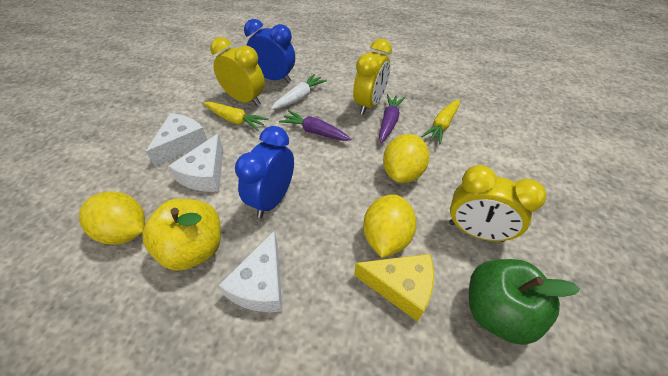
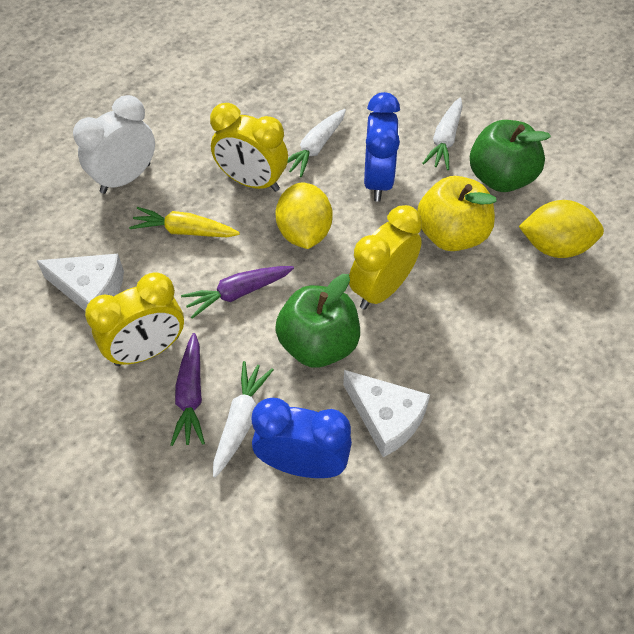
green apple: [469,259,580,345] = 1 -> [275,274,360,368] [470,120,551,192] = 2
white carrot: [271,74,327,110] = 1 -> [213,361,274,478] [288,109,346,177] [422,97,463,170] = 3
white cheese: [146,113,207,167] [168,134,223,192] [219,231,282,312] = 3 -> [36,254,124,311] [343,370,430,457] = 2
white clock: none = 0 -> [73,95,155,194] = 1
yellow carrot: [203,102,269,131] [421,99,460,144] = 2 -> [129,207,240,237] = 1
yellow cheese: [354,254,434,322] = 1 -> none = 0
yellow lemon: [79,191,145,244] [363,194,417,258] [383,134,429,183] = 3 -> [276,183,333,249] [519,200,604,258] = 2

